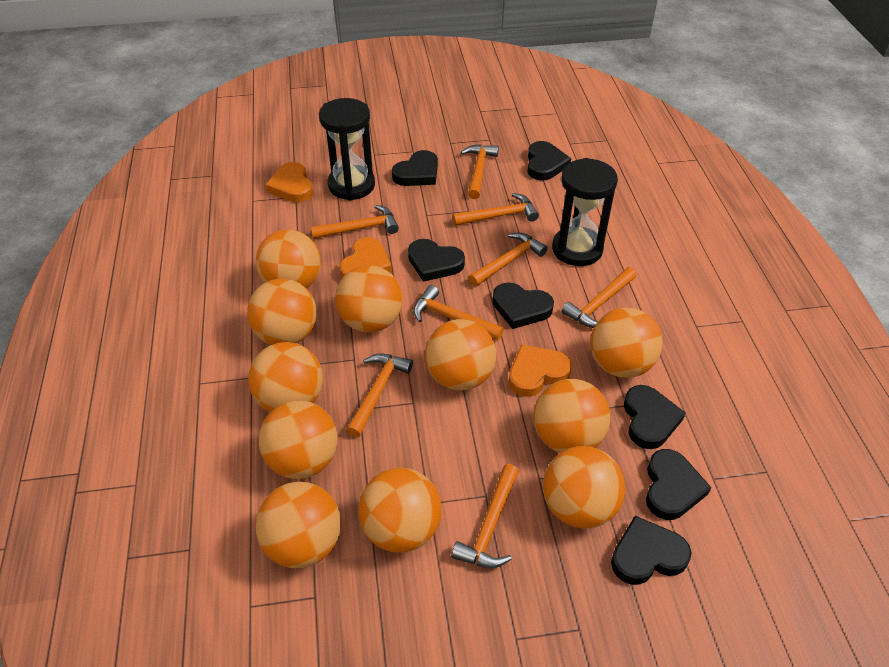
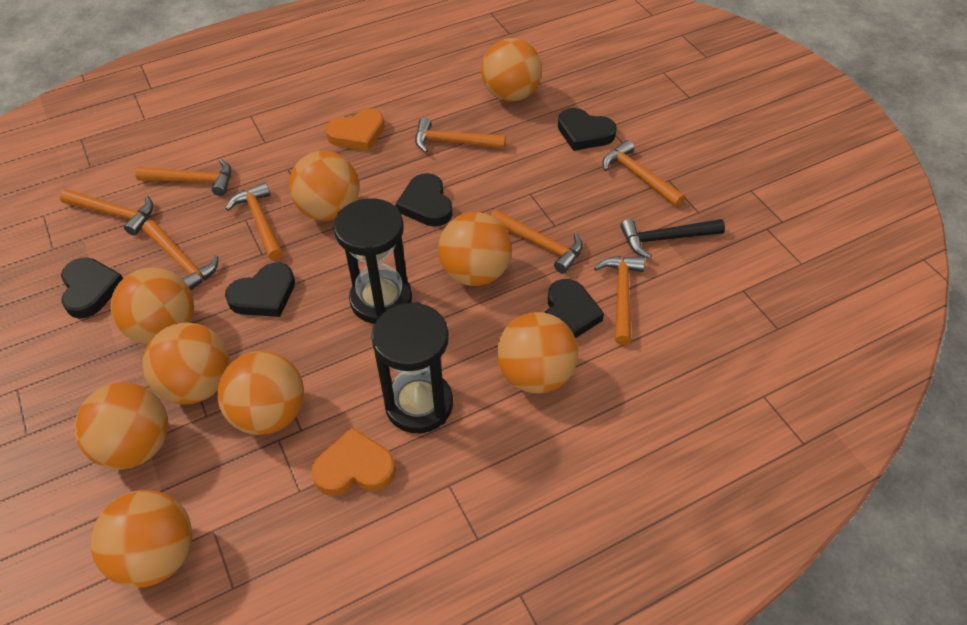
black hammer: none = 0 -> [620,219,725,259] = 1
black heart: [392,150,438,186] [408,239,465,282] [492,282,554,329] [527,141,571,181] [611,516,692,585] [624,385,686,449] [646,449,712,520] = 7 -> [61,257,123,319] [225,263,295,317] [396,173,452,227] [544,279,604,338] [558,108,617,151] = 5
orange ball: [247,279,317,345] [248,342,323,412] [255,482,341,568] [256,230,321,288] [259,400,337,479] [335,265,402,332] [359,468,442,553] [425,319,496,391] [534,379,610,453] [543,446,625,529] [590,307,663,378] = 11 -> [74,382,168,469] [91,490,192,588] [111,267,194,345] [143,322,229,404] [217,351,304,435] [289,151,359,221] [438,212,512,286] [481,38,542,102] [497,312,578,394] = 9
orange heart: [265,162,313,202] [339,237,392,278] [509,344,572,397] = 3 -> [311,427,396,496] [325,108,385,151] = 2

